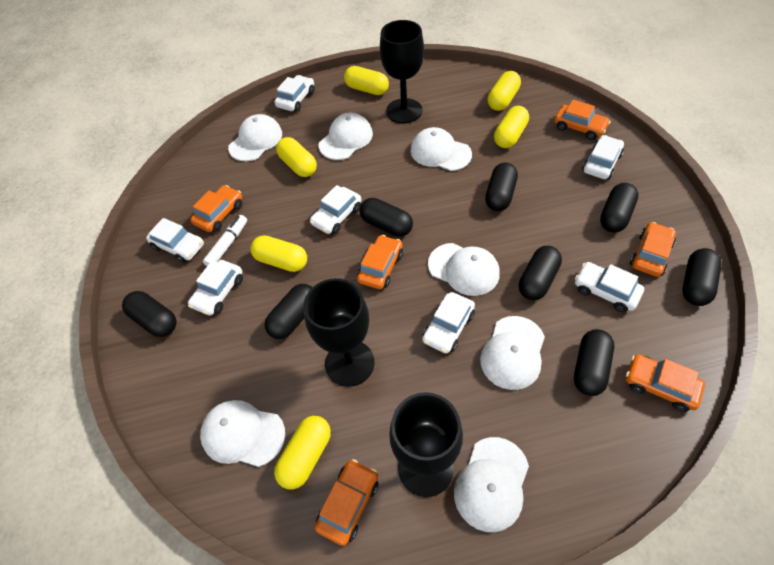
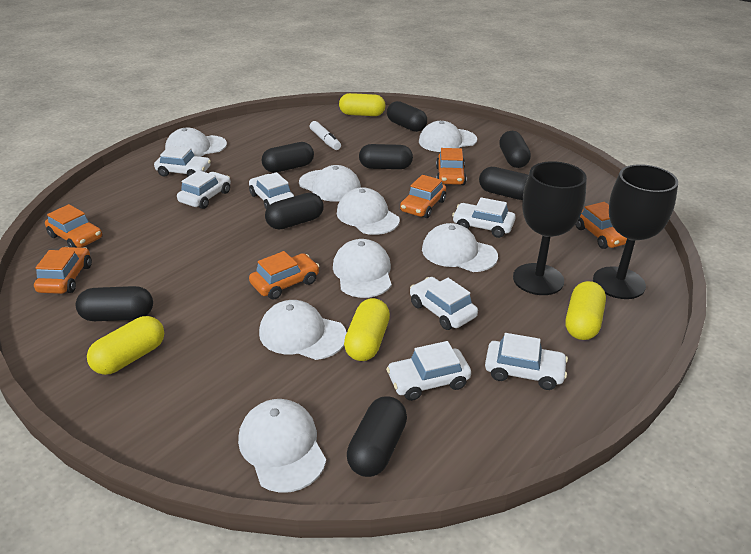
black goblet: [304,278,375,387] [380,20,424,124] [389,392,463,497] = 3 -> [513,161,587,295] [593,164,678,299] = 2
white cap: [200,400,285,467] [228,114,282,161] [318,113,373,160] [411,127,472,171] [428,243,500,296] [454,437,529,532] [480,316,545,390] = 7 -> [165,128,227,157] [238,399,326,493] [259,300,347,360] [299,165,361,202] [333,239,392,298] [337,187,400,235] [419,121,477,152] [422,223,498,272] = 8
yellow capsule: [250,235,307,272] [274,416,331,489] [276,137,317,177] [344,66,389,95] [488,71,521,111] [494,106,529,148] = 6 -> [87,316,164,375] [339,93,386,116] [344,298,390,361] [566,281,606,340] = 4

